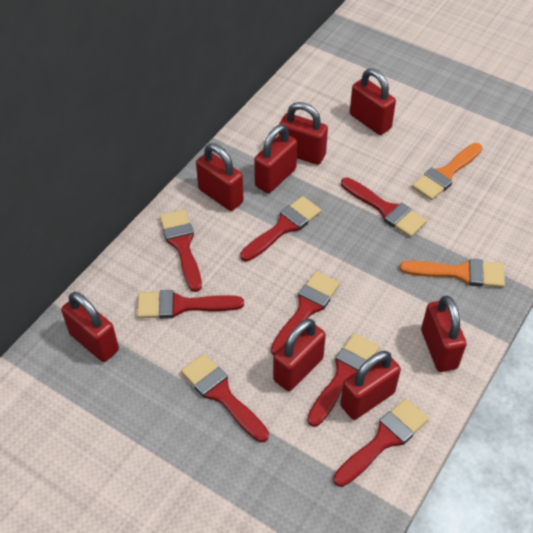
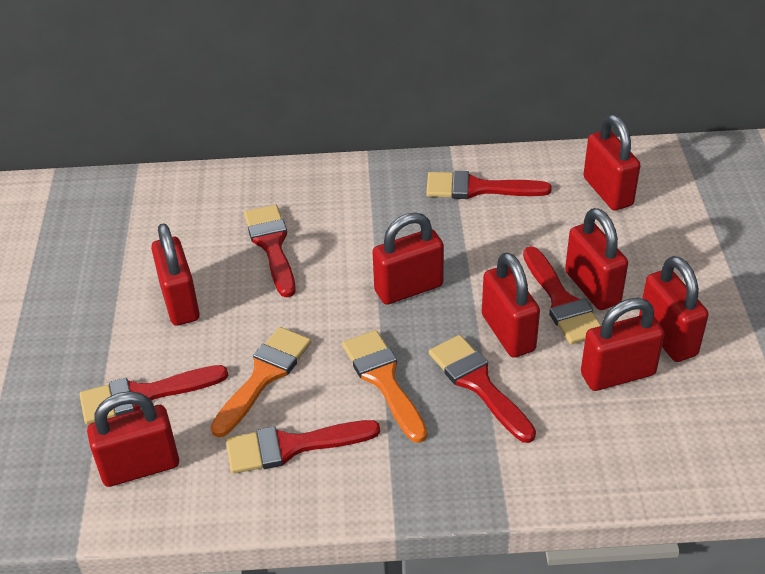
red brush: [137,290,244,319] [160,210,202,292] [181,354,269,442] [240,196,321,262] [271,271,340,355] [307,333,379,427] [333,398,429,487] [341,177,427,237] = 8 -> [79,365,228,424] [226,420,380,474] [244,205,296,298] [426,171,552,199] [429,335,536,443] [523,246,601,344] = 6

